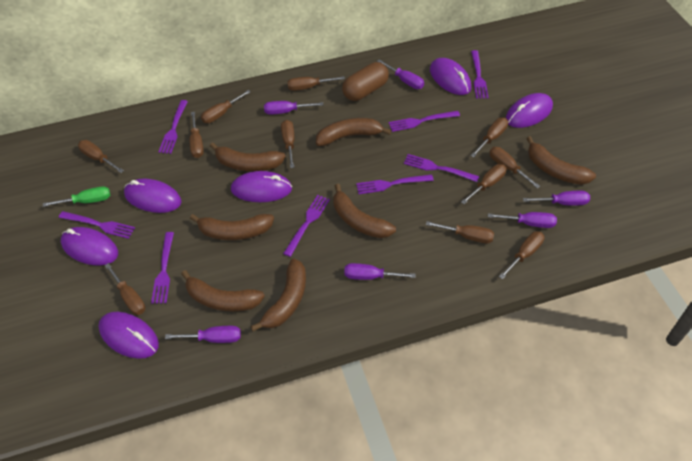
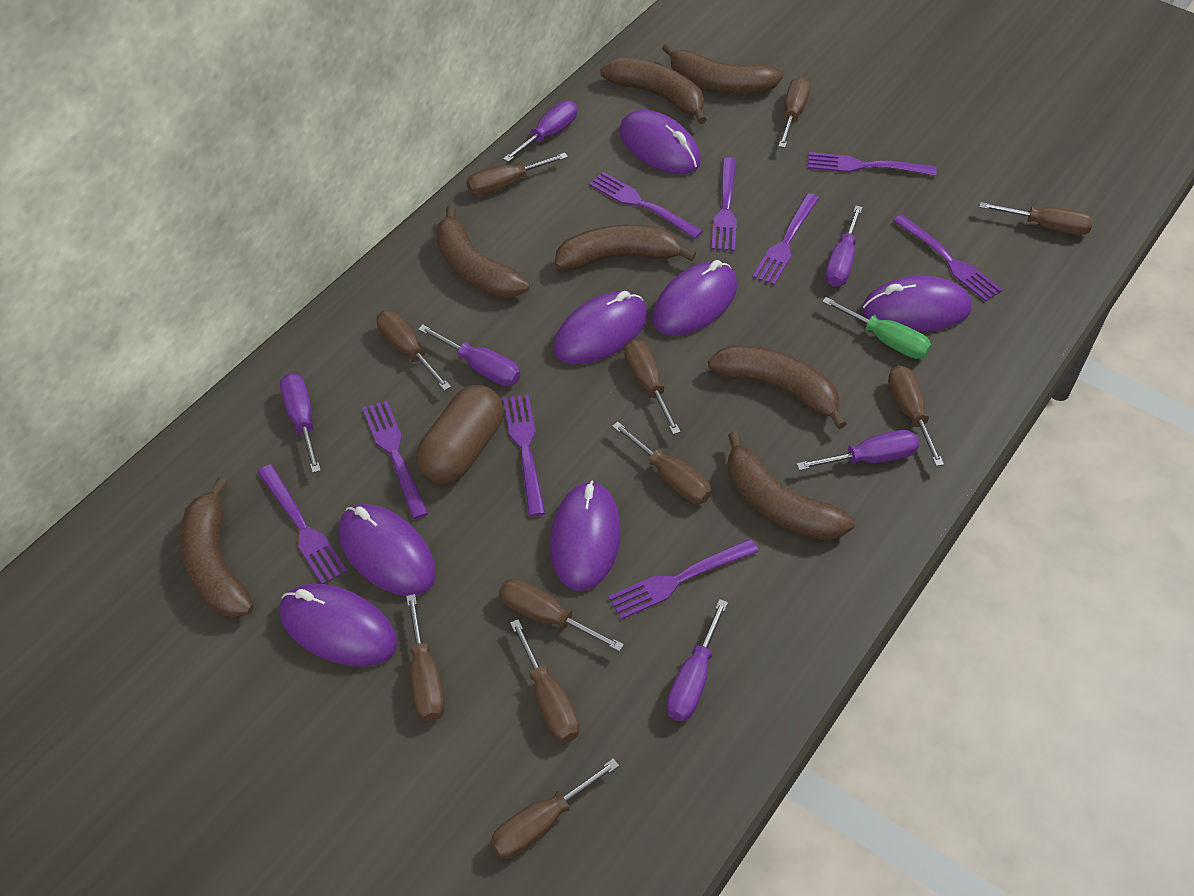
purple fork: [59,211,135,239] [151,232,174,304] [158,100,188,154] [283,195,330,257] [356,174,434,194] [389,111,460,132] [404,154,479,182] [471,50,489,99] = 8 -> [257,464,348,584] [362,401,429,519] [503,394,546,517] [589,172,703,239] [608,539,759,620] [711,157,737,251] [752,193,819,285] [808,152,937,176] [893,214,1002,302] = 9
purple mouse: [61,227,118,266] [98,312,159,359] [124,179,182,213] [231,171,292,202] [430,58,471,95] [506,93,553,128] = 6 -> [280,584,398,667] [339,504,436,596] [550,481,621,591] [553,291,647,364] [619,110,701,174] [652,260,737,336] [862,276,972,332] = 7

